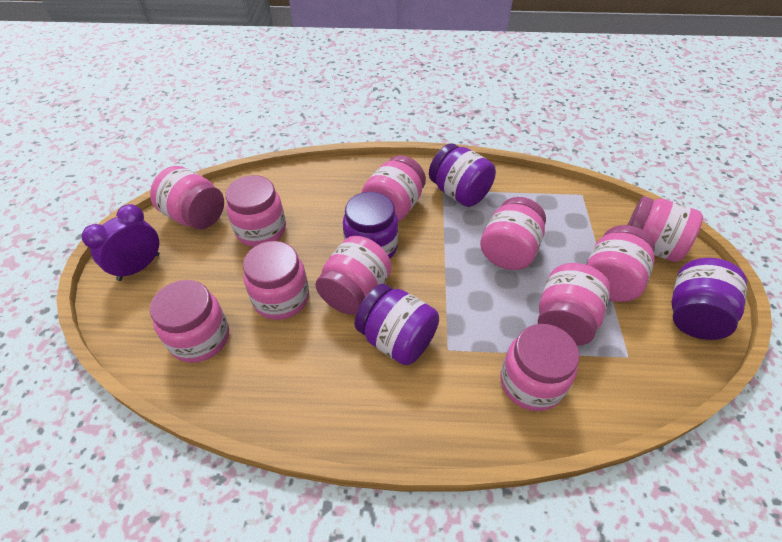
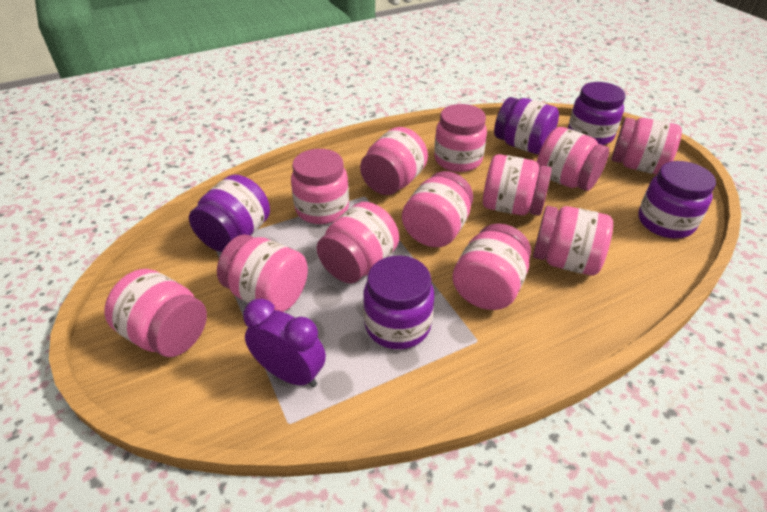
pink jar: [150,166,224,230] [150,280,229,363] [225,175,286,247] [243,241,309,320] [315,236,392,315] [362,155,426,222] [480,197,546,270] [500,324,580,411] [538,263,611,346] [586,225,655,302] [628,196,703,262] = 11 -> [104,269,207,357] [217,234,308,312] [291,149,349,224] [316,202,399,283] [360,127,428,195] [402,171,473,247] [434,104,487,172] [452,223,531,310] [483,154,552,216] [533,206,613,275] [537,127,609,191] [612,118,682,175] = 12
purple jar: [343,192,398,259] [354,284,439,365] [429,144,496,207] [671,258,747,340] = 4 -> [189,174,270,252] [363,256,434,349] [494,97,559,154] [568,82,626,145] [638,161,716,239] = 5

